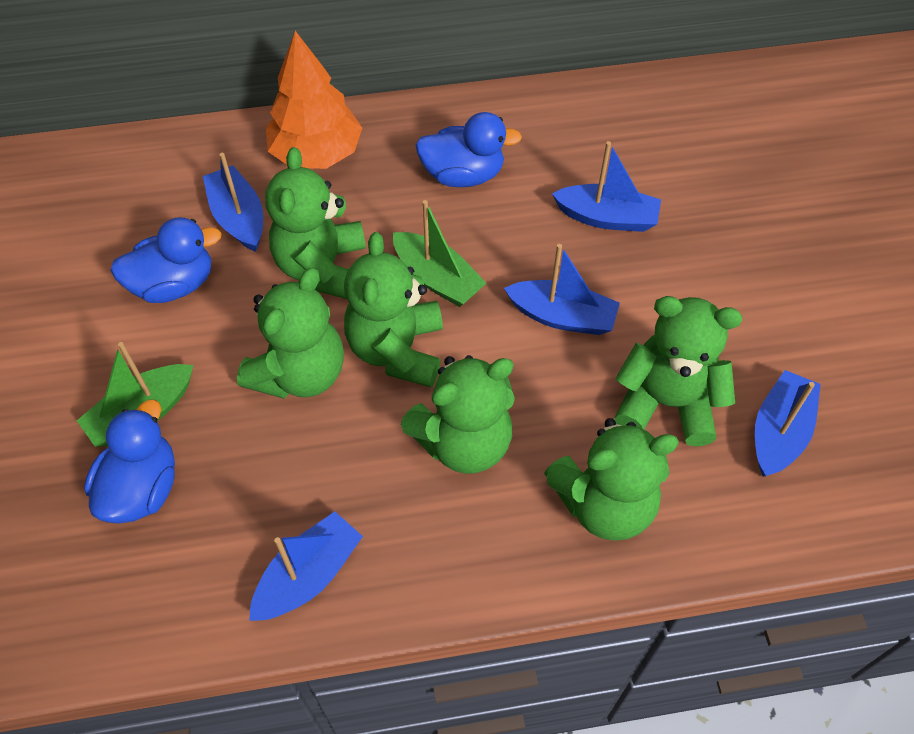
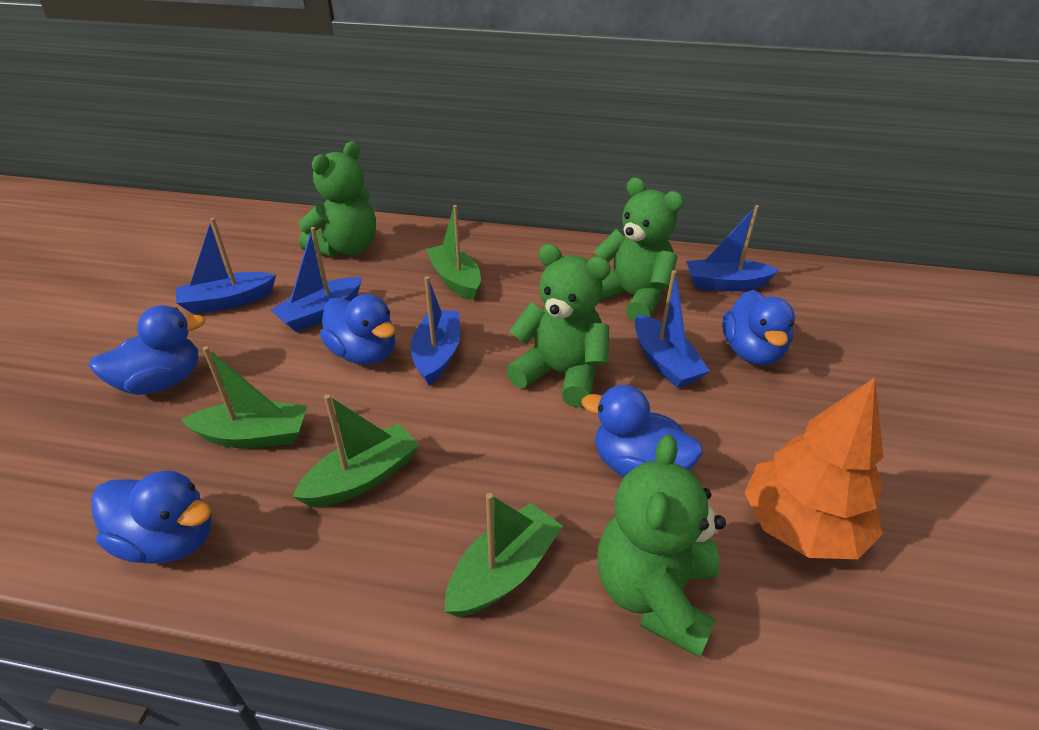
blue duck: [84,400,175,524] [110,217,222,303] [415,112,522,187] = 3 -> [89,305,206,395] [91,470,211,564] [320,294,395,365] [581,385,703,477] [722,290,795,366] = 5
green boat: [77,342,193,447] [393,200,486,307] = 2 -> [181,346,307,448] [292,394,419,507] [426,205,481,300] [445,493,563,617] = 4
green teddy bear: [237,268,344,399] [265,147,366,299] [344,232,443,387] [401,355,515,474] [544,418,679,541] [614,296,742,446] = 6 -> [299,141,376,257] [507,244,611,407] [594,178,684,321] [597,435,726,657] = 4

